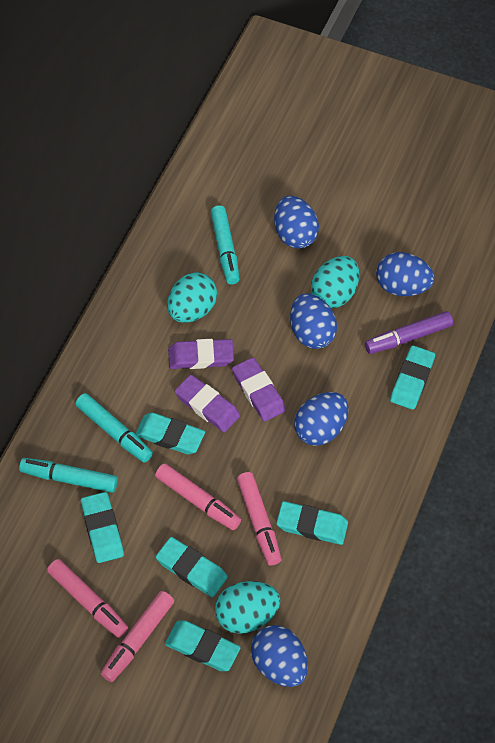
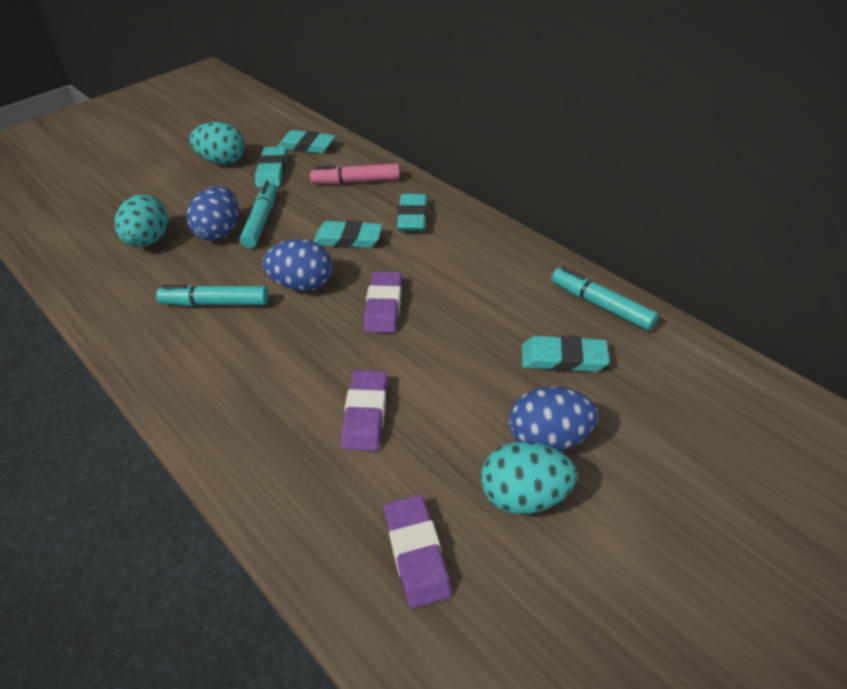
blue egg: [251,625,308,687] [274,196,319,249] [290,293,337,349] [294,392,348,446] [376,252,434,296] = 5 -> [187,186,239,241] [262,239,332,291] [509,387,598,451] = 3
pink marker: [47,559,128,638] [101,591,174,682] [155,463,241,530] [237,472,281,565] = 4 -> [310,163,400,184] = 1
purple marker: [365,311,453,354] = 1 -> none = 0
turquoise eraser: [81,492,124,563] [135,413,205,454] [156,537,228,597] [165,620,241,671] [276,501,348,545] [390,345,435,410] = 6 -> [255,147,287,188] [278,130,336,154] [313,220,382,248] [397,194,427,231] [522,335,610,372] = 5

